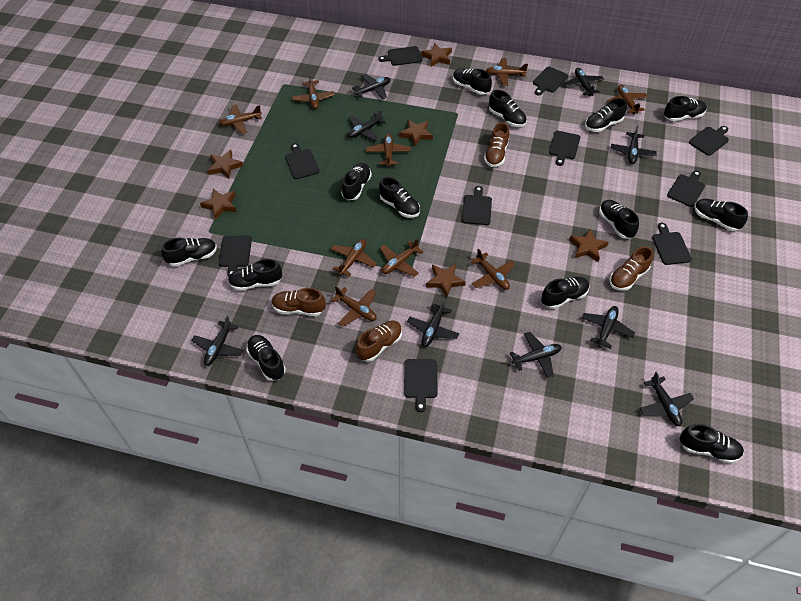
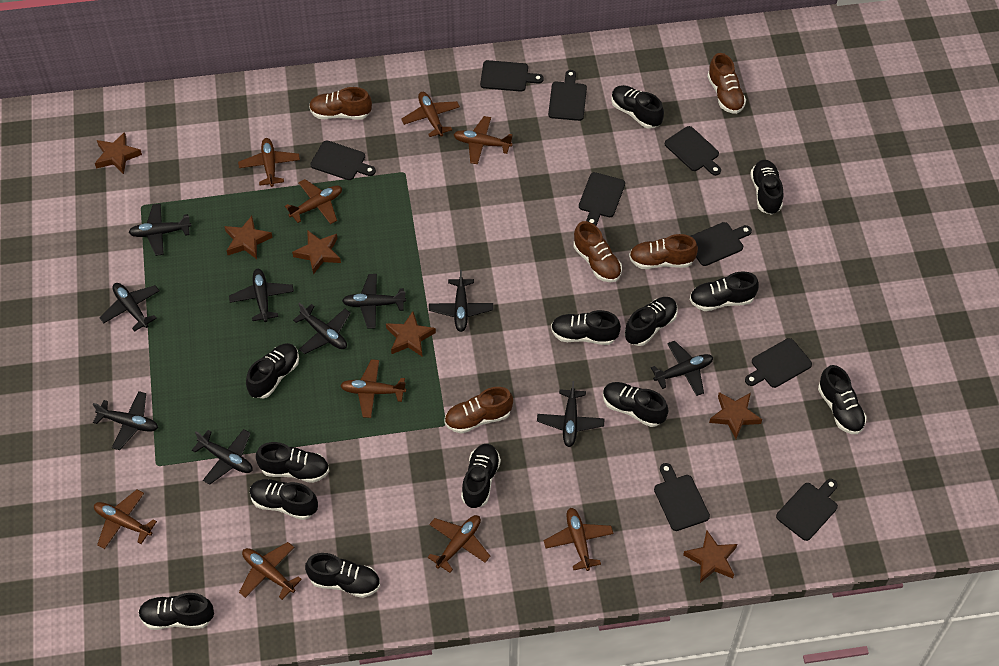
black cutting board: [219,236,252,277] [285,143,319,179] [378,46,422,66] [404,359,438,412] [462,186,492,225] [533,66,568,95] [549,131,580,166] [652,223,692,265] [667,170,705,207] [689,126,729,156] = 10 -> [310,140,376,180] [480,60,544,92] [548,70,587,121] [579,172,625,226] [654,463,710,531] [665,126,721,176] [691,222,752,266] [745,338,812,388] [776,479,838,541] = 9
black plane: [191,315,243,366] [348,109,386,141] [352,74,390,99] [407,299,459,347] [510,332,562,378] [563,68,604,96] [582,306,635,349] [611,125,657,164] [640,371,694,426] = 9 -> [93,391,158,450] [100,283,160,332] [128,204,192,256] [192,429,253,485] [229,269,294,322] [293,303,351,354] [342,274,406,329] [429,270,493,332] [537,381,605,447] [651,341,713,396] = 10
brown shoe: [272,288,326,316] [356,321,402,362] [484,122,509,167] [610,246,653,291] = 4 -> [309,87,372,120] [444,387,513,434] [574,221,622,282] [629,234,698,269] [707,53,746,114] = 5

